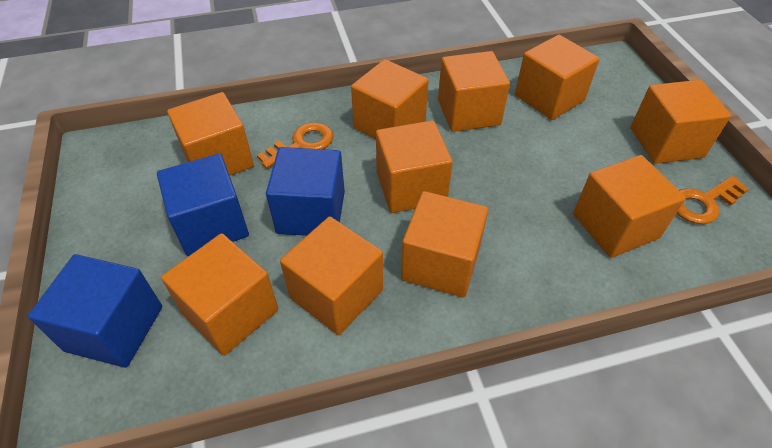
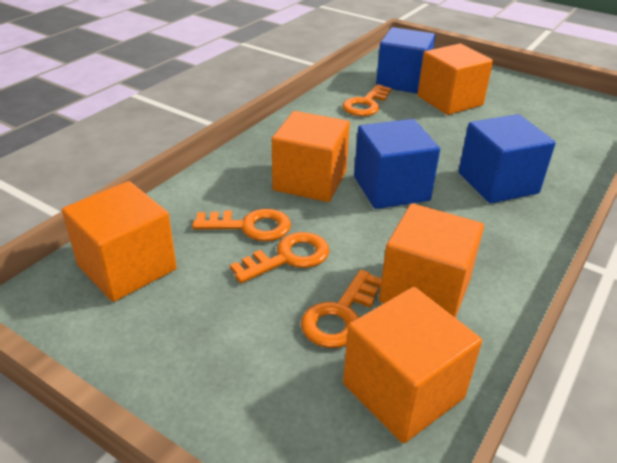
orange cube: [161,233,278,356] [167,92,254,176] [280,217,383,335] [351,59,429,139] [376,120,453,213] [401,191,488,298] [438,51,510,132] [515,35,600,120] [573,155,686,258] [630,80,731,164] = 10 -> [62,181,177,302] [272,111,350,202] [343,287,482,443] [379,203,484,318] [417,44,493,115] = 5
orange key: [257,122,333,169] [677,176,749,224] = 2 -> [192,209,291,241] [230,232,330,283] [301,270,381,348] [342,84,392,116] = 4

